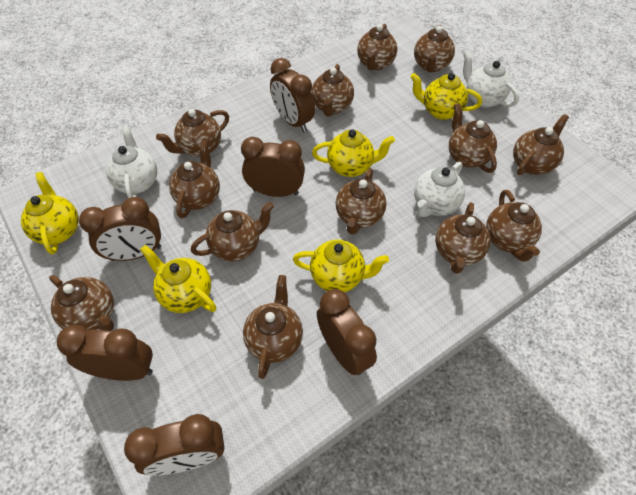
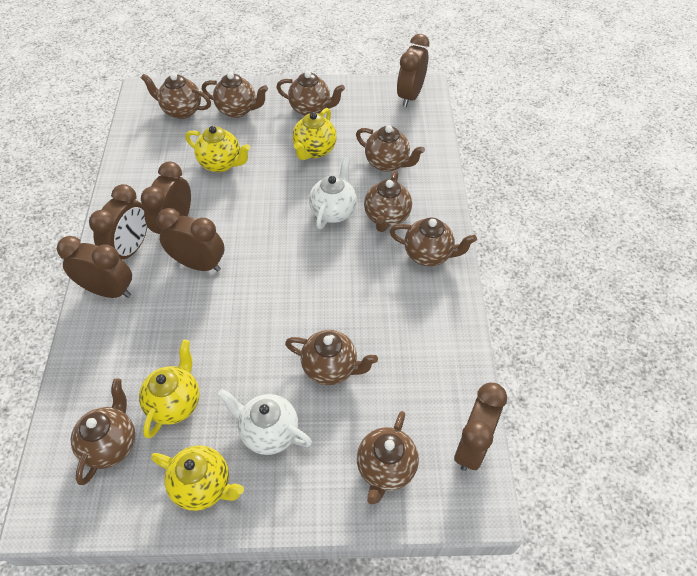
brown teapot: [49,275,114,331] [156,109,229,157] [169,140,220,218] [191,202,274,262] [243,275,303,379] [311,64,354,117] [336,169,386,235] [357,24,397,70] [414,25,455,72] [435,202,491,274] [449,103,497,173] [486,190,542,262] [513,114,569,175] = 13 -> [70,378,135,485] [141,73,211,119] [202,72,268,118] [276,71,345,116] [285,330,378,385] [356,125,425,172] [357,411,419,505] [364,171,412,232] [390,217,477,266] = 9
white teapot: [106,126,157,198] [414,162,465,217] [463,52,519,108] = 3 -> [218,389,312,455] [309,157,357,229] = 2
yellow teapot: [21,172,79,254] [140,245,216,313] [293,240,389,292] [312,129,395,177] [410,73,482,120] = 5 -> [139,340,200,438] [151,445,244,511] [185,126,250,172] [292,108,337,160] = 4

